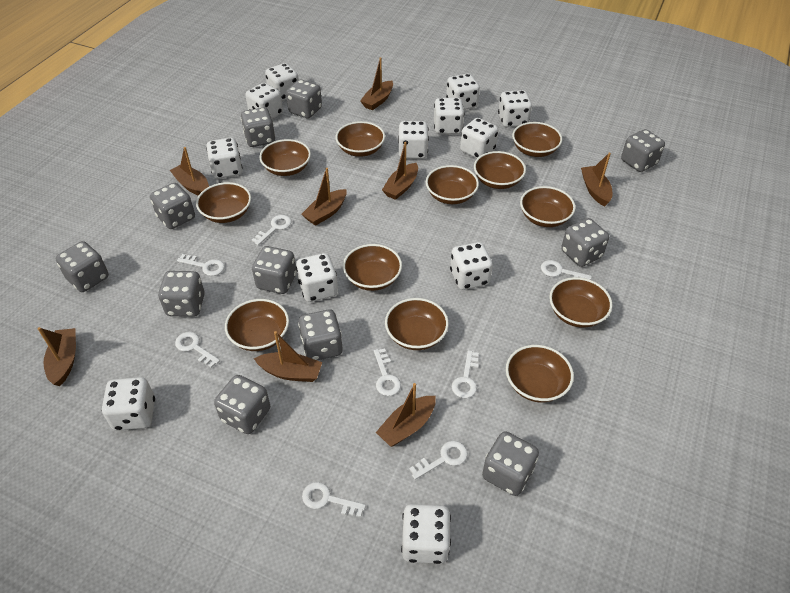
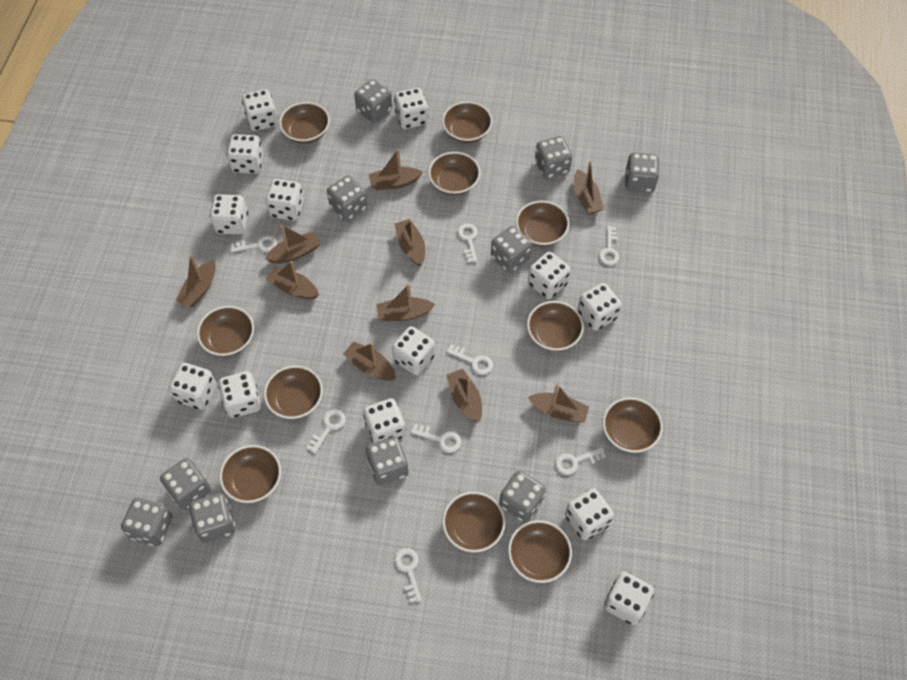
brown boat: [38,327,76,386] [170,147,209,196] [254,331,322,382] [301,168,347,226] [360,57,393,110] [376,383,436,447] [382,142,418,200] [581,153,612,207] = 8 -> [175,254,216,307] [265,225,320,264] [266,261,319,299] [343,341,396,381] [369,149,423,190] [377,284,435,321] [395,219,425,266] [446,369,482,423] [528,384,589,423] [574,161,604,215] = 10
brown bowl: [196,182,251,223] [225,299,289,351] [259,139,311,176] [336,121,385,157] [343,244,402,291] [385,298,449,350] [426,165,479,204] [474,151,526,189] [506,345,574,402] [512,122,562,157] [520,186,575,227] [549,277,612,328] = 12 -> [197,306,254,356] [219,445,281,503] [264,366,323,419] [279,102,330,144] [428,152,480,195] [442,101,492,143] [442,492,505,552] [508,520,572,583] [516,201,569,246] [527,301,584,351] [603,397,663,453] = 11
grey dice: [56,241,109,292] [150,183,195,229] [158,271,205,317] [214,375,270,434] [241,107,275,147] [252,246,297,294] [286,80,322,119] [298,309,343,360] [482,431,539,496] [561,218,609,267] [621,129,665,172] = 11 -> [121,498,172,546] [160,458,211,510] [189,493,235,542] [327,175,368,221] [354,79,392,123] [366,437,409,485] [491,226,532,273] [499,470,546,522] [535,136,572,179] [625,152,660,193] = 10
white dice: [102,377,155,431] [206,138,243,179] [245,83,283,119] [265,63,299,101] [296,253,338,302] [398,121,429,159] [401,504,451,564] [434,98,464,134] [446,74,480,110] [450,242,493,290] [460,118,498,158] [498,90,532,127] = 12 -> [169,363,216,410] [210,194,248,234] [218,371,261,418] [227,134,263,174] [242,89,278,131] [266,179,304,221] [363,398,406,443] [392,326,435,375] [394,88,428,129] [528,252,571,299] [565,488,614,540] [578,283,622,331] [604,571,654,625] = 13

